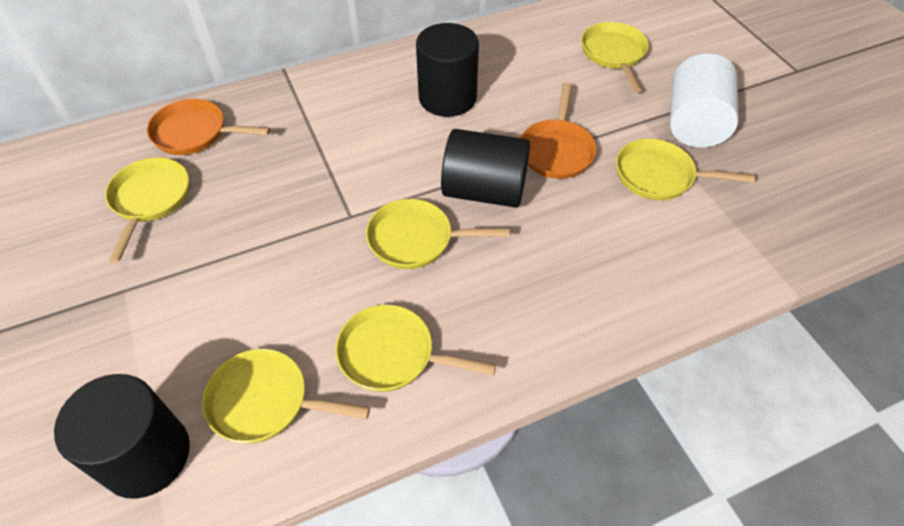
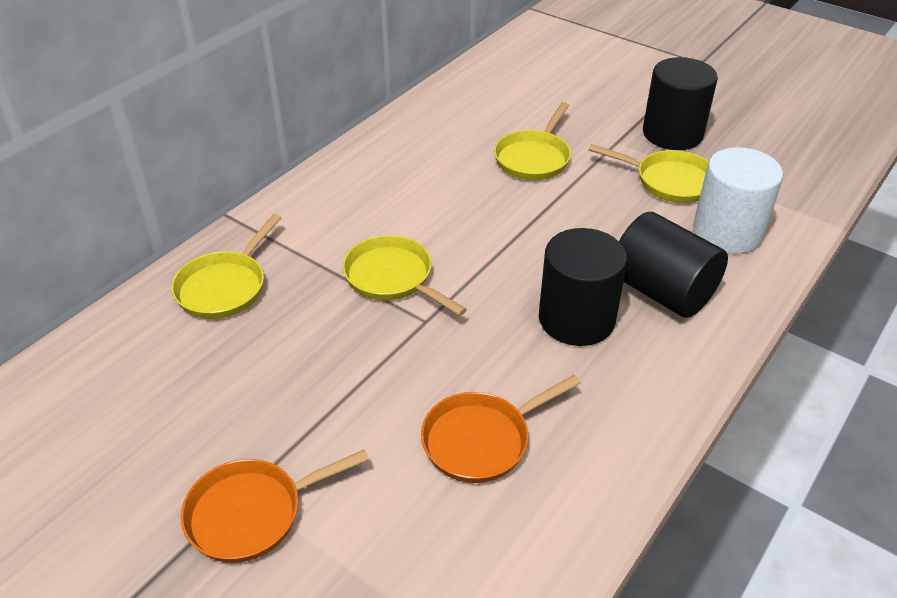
yellow pan: [105,157,189,263] [202,349,370,443] [335,305,496,392] [366,199,510,269] [581,22,649,92] [616,139,755,200] = 6 -> [171,214,281,319] [342,235,467,316] [494,102,571,180] [589,144,709,203] = 4

